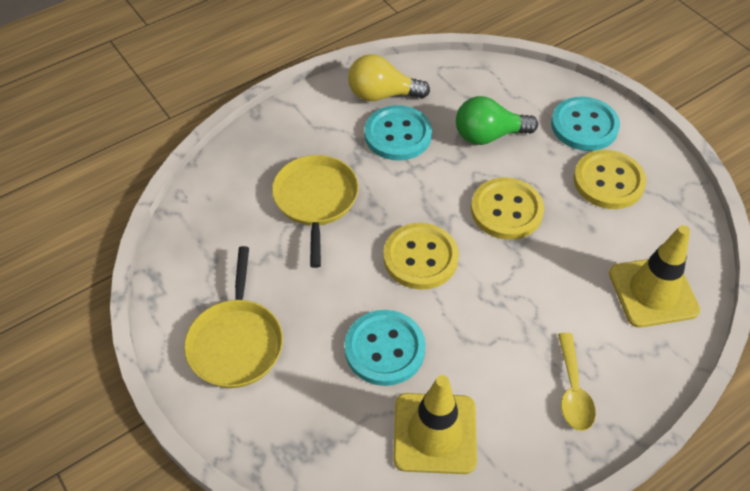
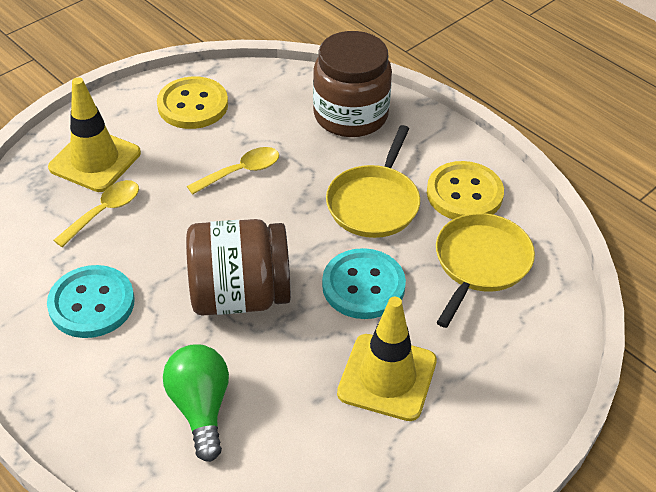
brown jar: none = 0 -> [186,219,291,316] [313,31,392,137] = 2
turquoise button: [345,310,426,386] [365,105,432,161] [551,97,620,151] = 3 -> [47,265,135,338] [322,248,406,319] = 2
yellow button: [383,223,459,290] [471,177,544,240] [573,150,646,209] = 3 -> [157,76,228,129] [427,161,504,219] = 2
yellow light bulb: [348,54,430,101] = 1 -> none = 0
yellow spoon: [558,333,596,431] = 1 -> [53,180,139,247] [187,147,279,195] = 2

